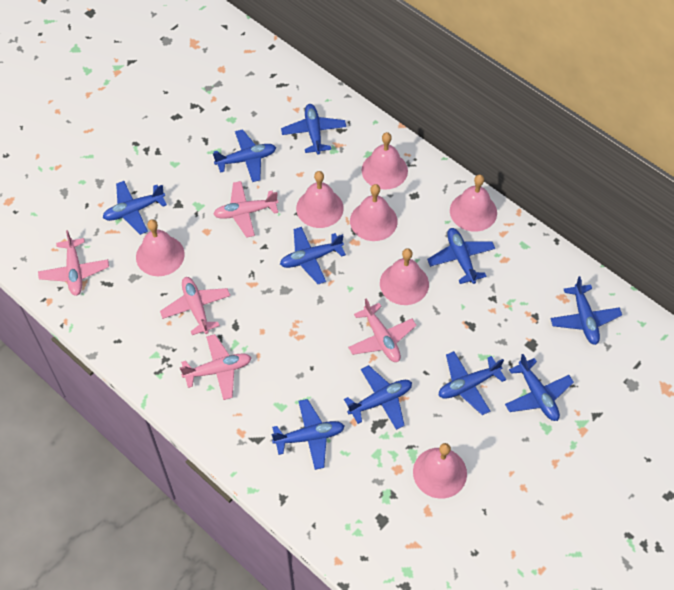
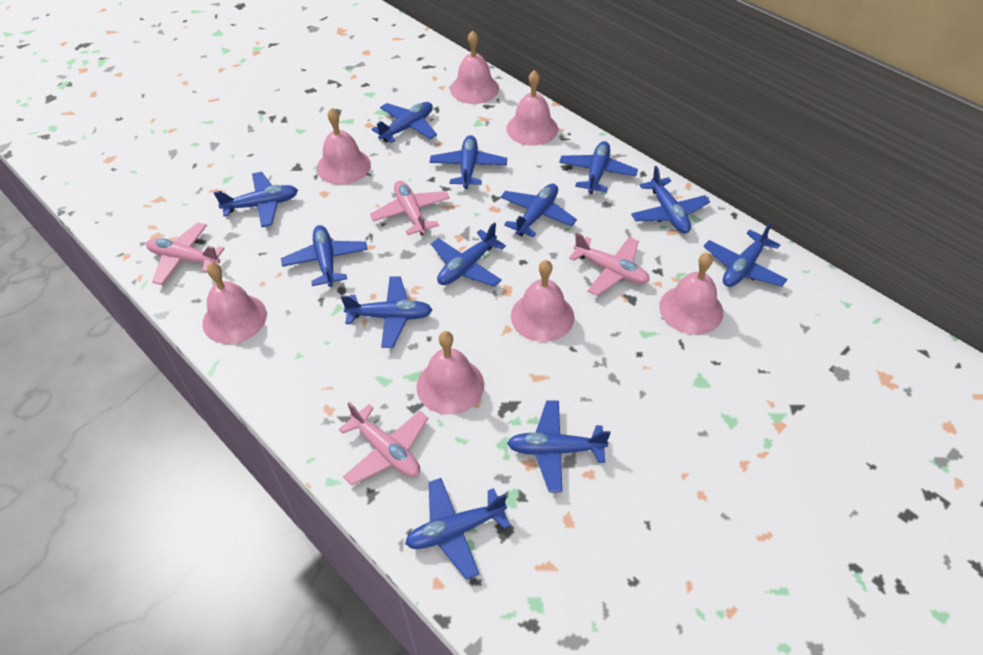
blue plane: [103,181,167,235] [213,129,276,182] [271,399,345,470] [280,227,346,284] [281,104,346,155] [344,365,412,430] [427,228,495,284] [438,351,506,415] [505,354,574,421] [550,276,622,345] = 10 -> [214,172,298,227] [281,225,368,287] [341,276,432,348] [372,102,437,143] [405,478,510,580] [430,135,507,189] [431,222,506,287] [500,184,577,237] [507,401,610,492] [559,141,638,194] [631,166,710,233] [703,222,787,287] = 12
pink plane: [38,230,109,296] [160,277,230,335] [180,334,252,400] [213,181,279,238] [348,298,417,362] = 5 -> [146,222,225,285] [339,402,428,485] [370,181,450,235] [569,232,650,296] = 4

